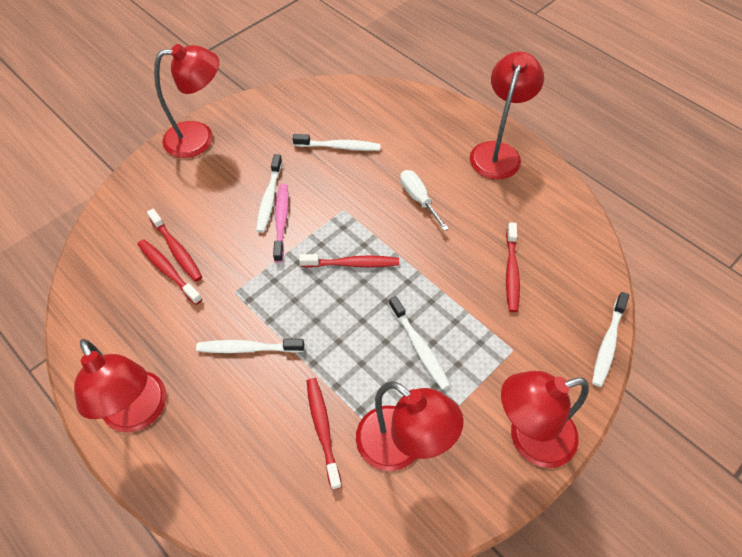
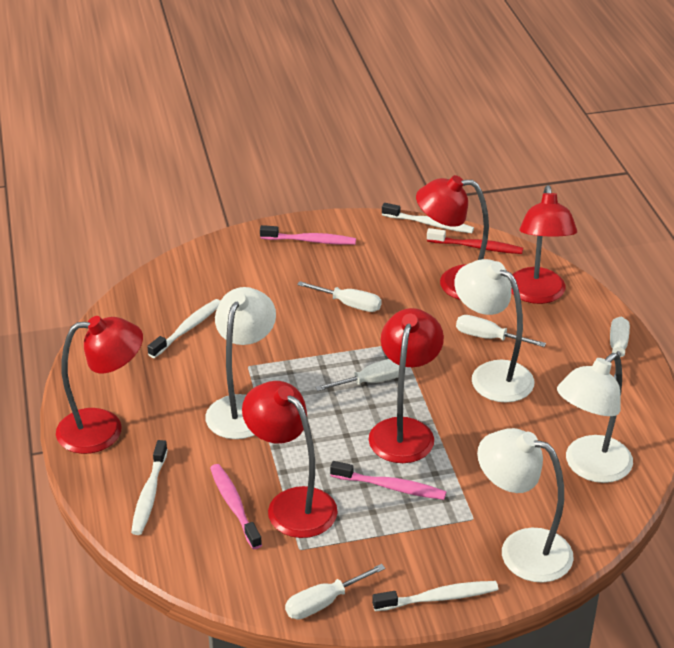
pink toothbrush: [273,184,289,262] = 1 -> [210,464,262,549] [260,225,356,245] [330,461,446,500] = 3
red toothbrush: [137,239,202,305] [147,209,202,282] [299,254,399,268] [307,378,342,490] [506,222,520,312] = 5 -> [427,228,523,254] = 1
white lamp: none = 0 -> [205,287,276,439] [454,259,534,403] [477,428,574,582] [557,353,633,483] = 4
white screwdriver: [400,170,449,231] = 1 -> [285,564,385,620] [297,281,382,312] [315,359,406,391] [456,315,546,347] [610,317,630,379] = 5
white toothbrush: [196,339,304,353] [256,154,282,233] [293,134,381,151] [389,296,450,390] [592,292,629,387] = 5 -> [131,440,168,535] [147,299,220,358] [372,581,498,611] [382,203,474,233] = 4

